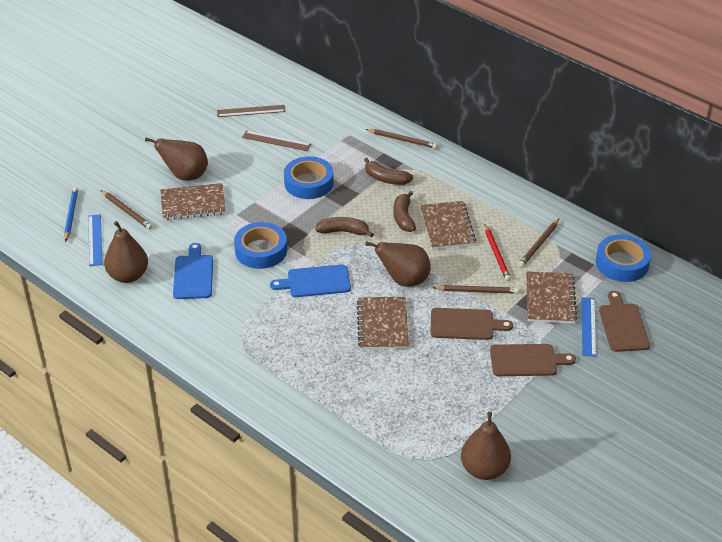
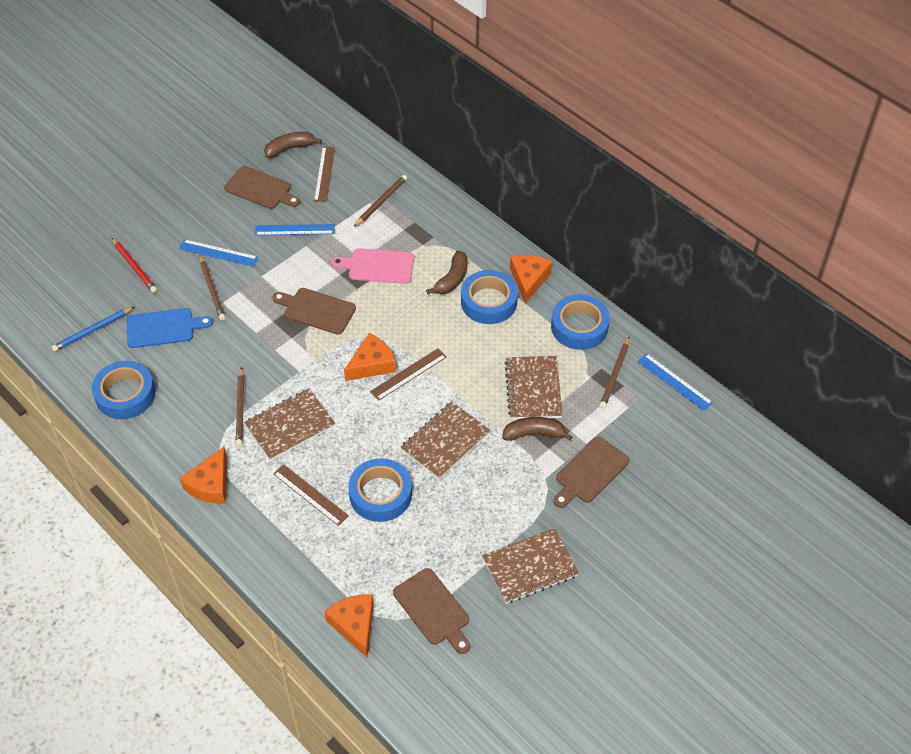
blue cutting board: [173,243,213,299] [270,264,351,297] = 2 -> [127,308,213,348] = 1
blue ruler: [88,214,102,266] [581,297,596,357] = 2 -> [179,239,258,267] [255,224,335,236] [637,353,713,411] = 3
blue tape: [234,222,287,269] [284,156,334,199] [596,235,651,282] = 3 -> [92,361,155,419] [348,458,412,522] [461,270,518,324] [551,294,610,350] = 4
brown cutting board: [430,308,513,340] [490,344,576,376] [599,291,650,352] = 3 -> [224,166,300,209] [272,288,356,334] [393,568,470,654] [554,437,629,508] = 4
brown pear: [104,221,148,283] [145,137,208,181] [365,241,431,287] [461,412,511,480] = 4 -> none = 0
brown ruler: [217,105,286,117] [242,131,311,151] = 2 -> [273,464,349,526] [314,147,335,202] [370,348,446,401] = 3
orange cheese: none = 0 -> [180,447,227,504] [324,594,374,658] [344,333,396,381] [510,255,552,304] = 4
pink cutting board: none = 0 -> [331,248,414,284] = 1

